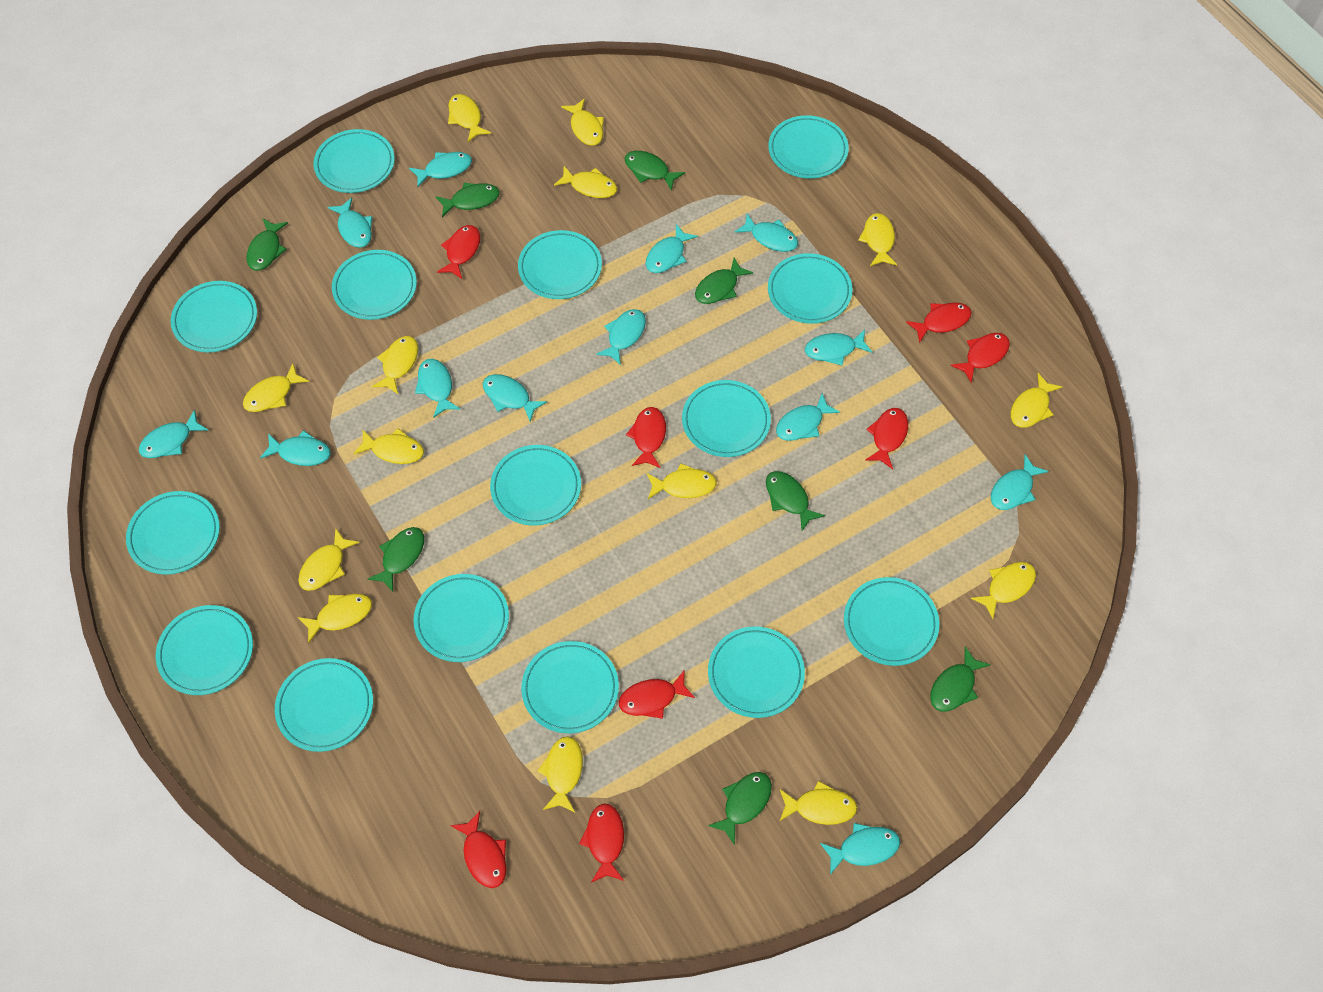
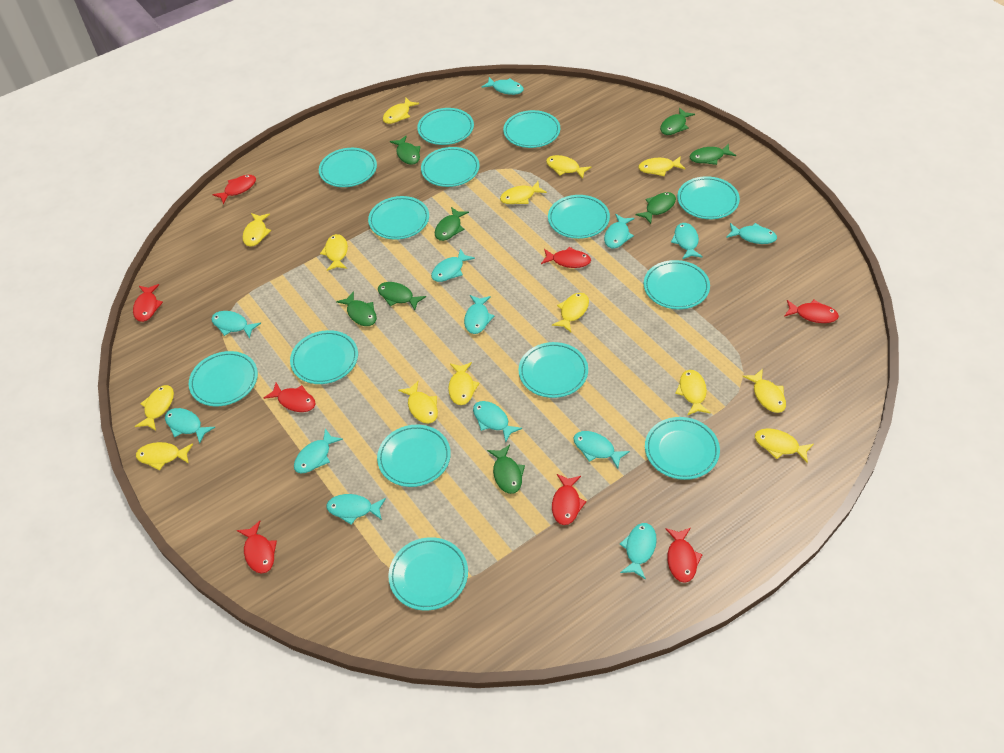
turquoise plate: [126,491,220,575] [156,605,253,695] [171,281,257,352] [275,658,373,752] [314,129,395,193] [332,250,417,320] [413,574,509,662] [490,445,581,526] [518,230,602,299] [521,641,619,733] [682,380,771,457] [708,626,805,718] [768,115,849,178] [768,253,853,324] [844,577,939,666] = 15 -> [189,351,258,406] [290,330,358,384] [319,148,377,187] [368,196,429,240] [377,425,451,487] [388,537,468,610] [417,108,474,145] [421,147,480,187] [503,110,560,148] [518,342,588,398] [548,195,610,239] [644,260,710,309] [645,417,720,480] [677,176,740,219] = 14

